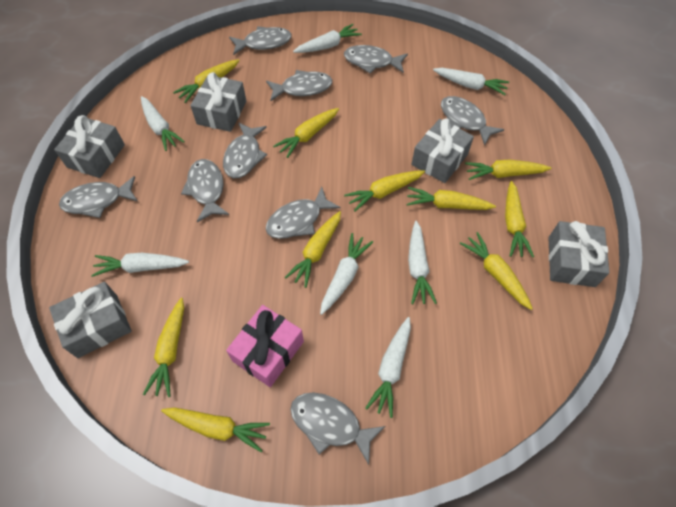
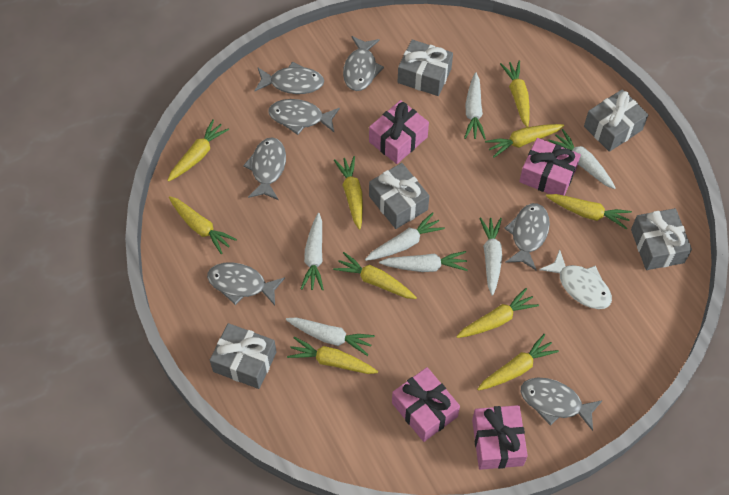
grey fish: [59,176,138,218] [181,159,229,222] [223,122,267,178] [229,26,292,55] [266,70,332,102] [266,187,340,239] [290,392,385,465] [344,45,408,74] [441,96,504,146] = 9 -> [207,262,285,305] [243,137,286,200] [255,62,324,94] [268,99,340,135] [343,36,384,91] [504,203,550,270] [521,378,603,431] = 7
pink gift: [226,305,304,387] = 1 -> [369,100,429,164] [392,367,460,442] [472,405,528,470] [519,138,581,196] = 4
white fish: none = 0 -> [539,249,612,309] = 1

